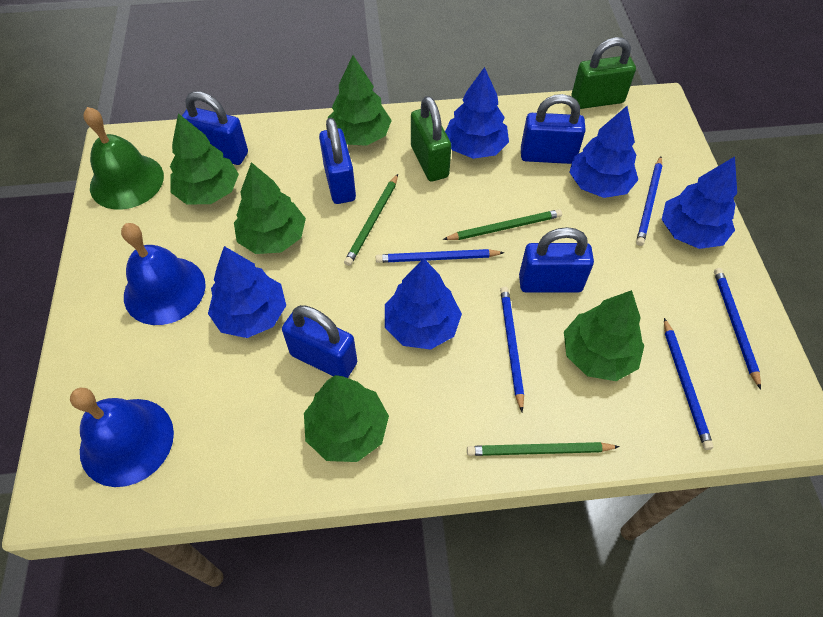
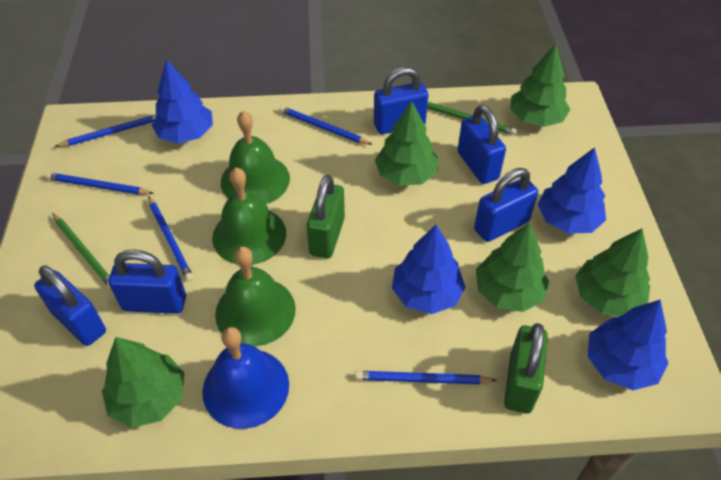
blue bell: [70,388,174,487] [121,223,206,325] = 2 -> [202,327,289,429] = 1
blue tree: [208,246,286,338] [385,258,462,350] [445,67,509,159] [569,106,638,198] [662,157,737,249] = 5 -> [152,60,213,143] [392,225,466,314] [537,147,606,234] [587,300,668,390] = 4
green bell: [83,107,164,210] = 1 -> [212,167,286,265] [215,247,296,346] [221,111,290,204] = 3
green pencil: [344,174,398,266] [443,209,562,240] [467,442,620,456] = 3 -> [52,213,111,289] [427,102,517,135] = 2

